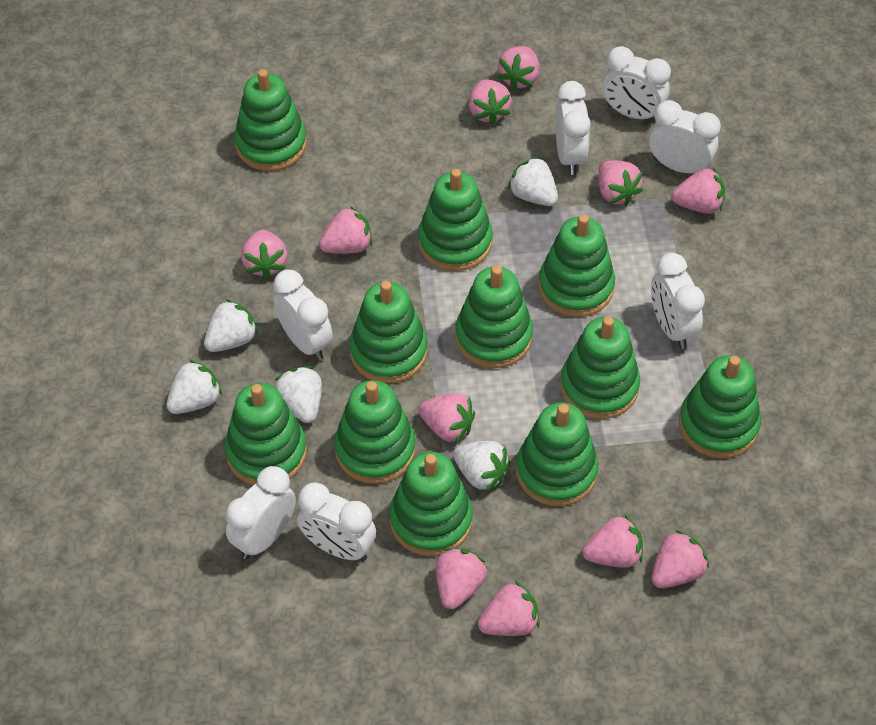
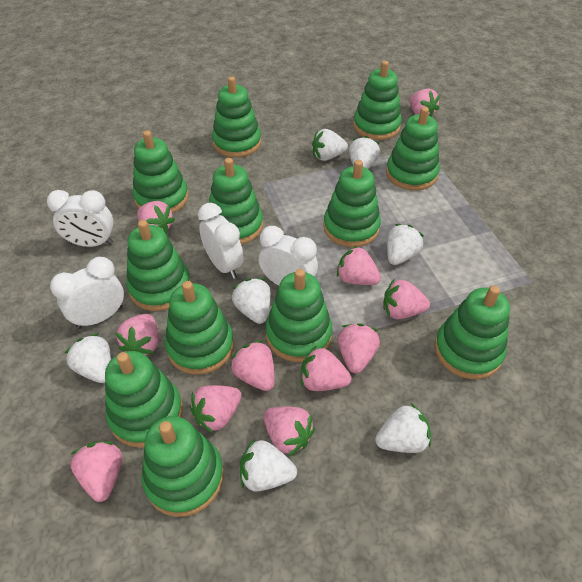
green stacking toy: [225,383,307,485] [234,69,307,171] [334,380,416,484] [349,281,427,383] [389,452,473,556] [418,169,493,271] [455,265,533,368] [516,402,599,506] [539,214,615,317] [560,316,640,419] [679,355,761,458] = 11 -> [105,351,183,448] [126,220,191,311] [133,130,189,213] [142,416,224,517] [165,281,234,375] [209,158,263,244] [212,76,261,157] [266,269,332,362] [323,160,381,247] [353,61,402,140] [386,107,440,191] [435,285,510,379] = 12
white clock: [226,466,296,559] [273,270,333,361] [297,482,376,561] [555,81,591,175] [602,46,671,122] [649,100,721,173] [651,253,705,349] = 7 -> [47,190,114,247] [50,257,124,329] [198,203,244,279] [259,226,318,286] = 4
white strawberry: [166,360,222,414] [204,299,258,352] [275,366,322,423] [453,441,510,492] [508,156,558,206] = 5 -> [64,333,111,383] [232,278,271,324] [240,439,297,492] [312,129,348,161] [349,136,380,169] [375,403,431,453] [387,224,424,265] = 7

